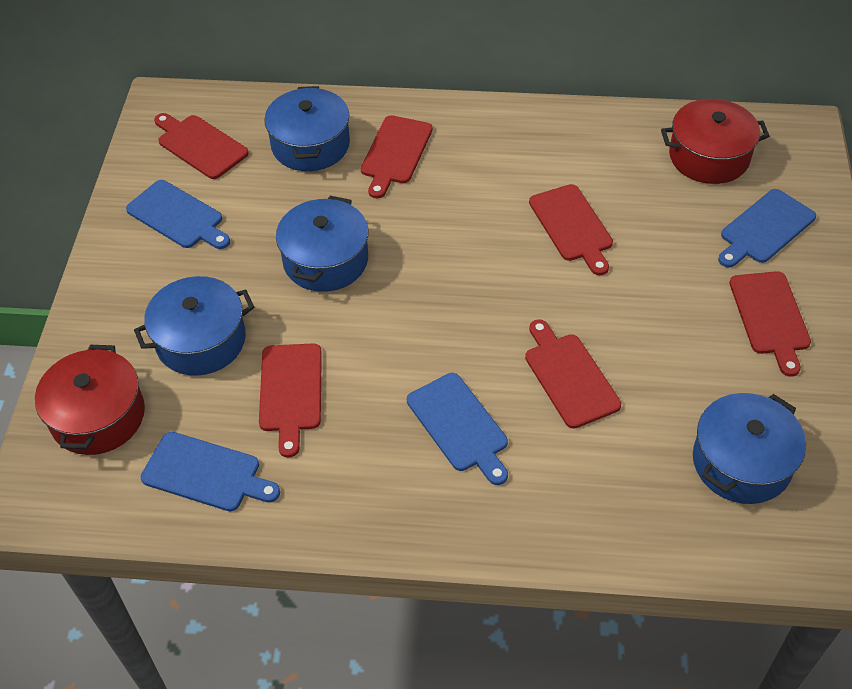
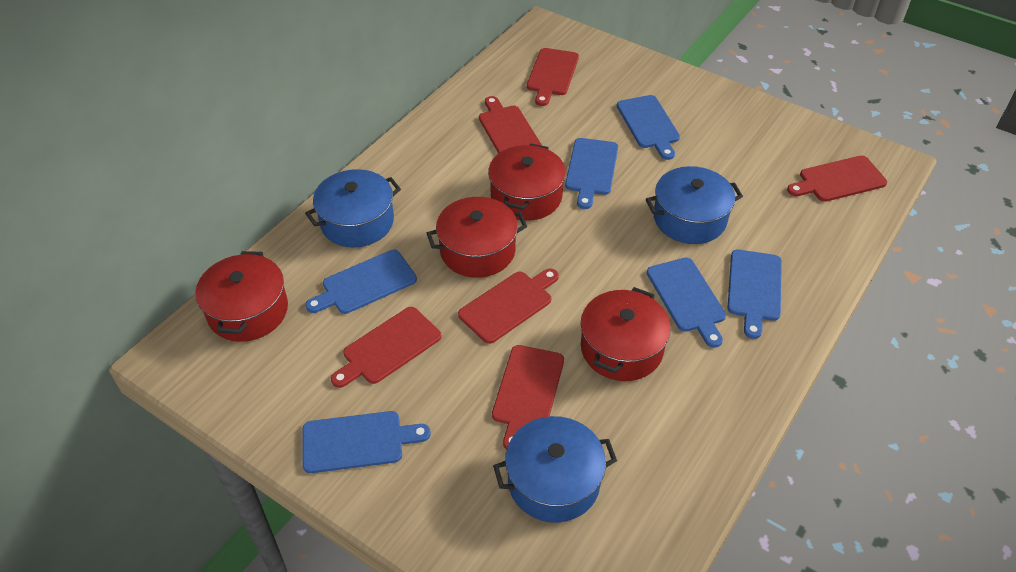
blue cutting board: [126,180,230,249] [140,432,280,511] [407,373,508,485] [718,189,816,268] = 4 -> [303,411,431,473] [305,250,417,314] [565,138,618,209] [617,95,680,160] [647,257,726,348] [727,249,782,339] = 6
blue pot: [134,276,254,376] [264,86,350,171] [276,196,369,292] [693,393,806,504] = 4 -> [305,169,401,248] [493,416,617,523] [646,166,743,244] = 3
red pot: [35,345,145,455] [661,99,769,184] = 2 -> [196,251,288,342] [427,197,527,278] [488,143,566,221] [581,287,671,381] = 4

